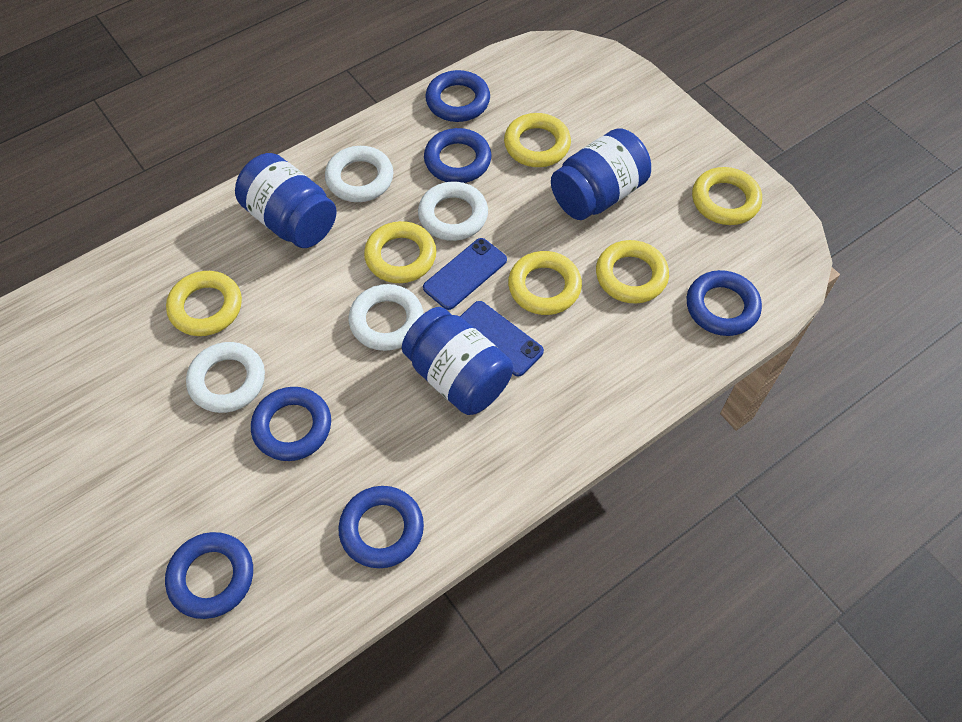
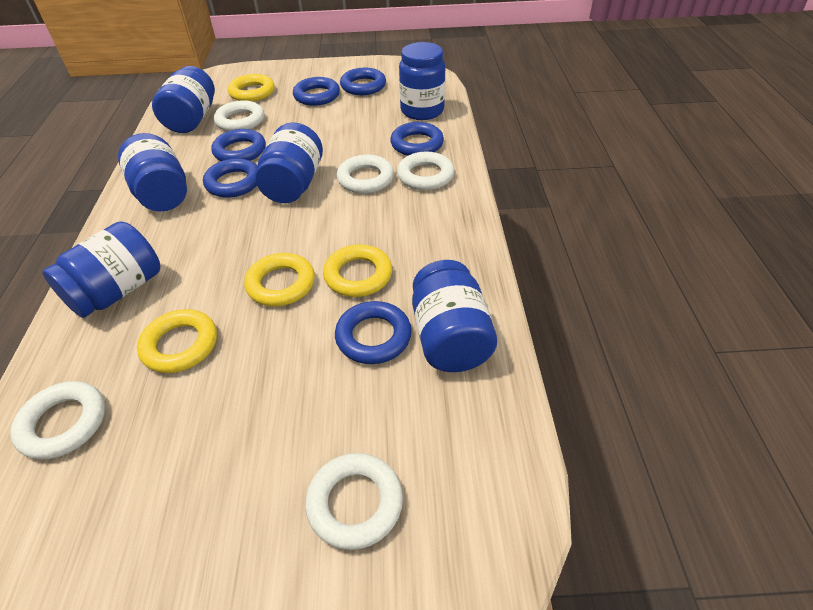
blue jar: [235,153,337,248] [402,307,513,415] [551,128,651,220] = 3 -> [42,221,160,318] [118,133,187,211] [152,66,215,133] [255,122,323,203] [399,42,445,120] [412,260,497,372] = 6
blue phone: [423,238,507,310] [460,301,544,376] = 2 -> none = 0
white ring: [186,342,265,413] [325,146,393,202] [349,284,424,351] [418,182,488,241] = 4 -> [11,381,105,460] [214,100,264,131] [305,453,403,550] [337,154,394,193] [397,151,454,190] = 5
yellow ring: [166,271,242,336] [364,221,436,283] [504,113,571,167] [508,251,582,315] [596,240,669,304] [692,167,762,225] = 6 -> [137,309,217,373] [228,74,275,102] [244,253,315,306] [323,244,392,297] = 4

